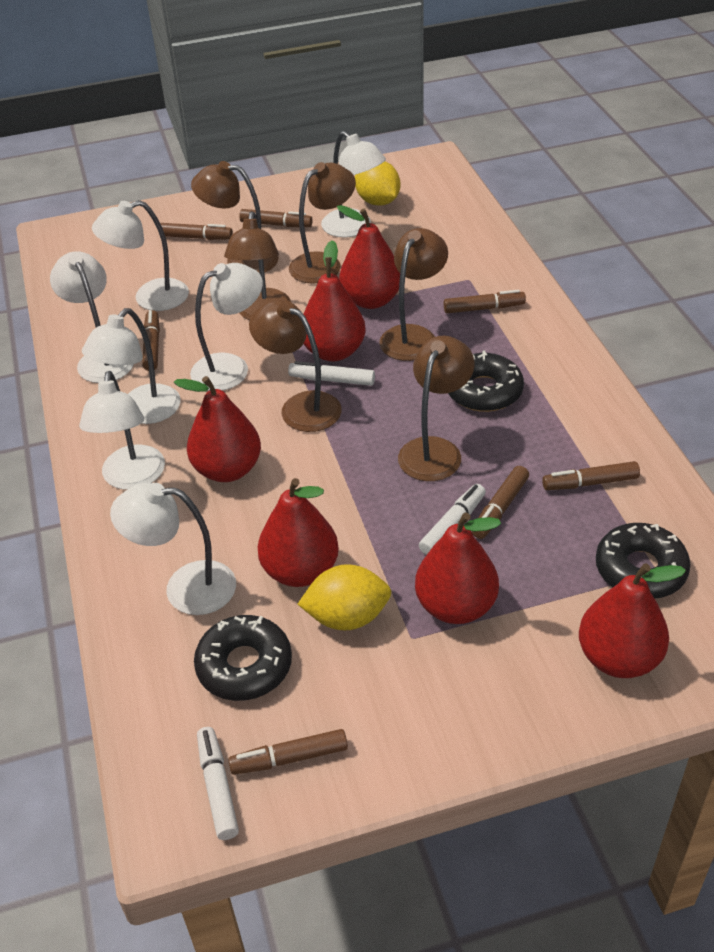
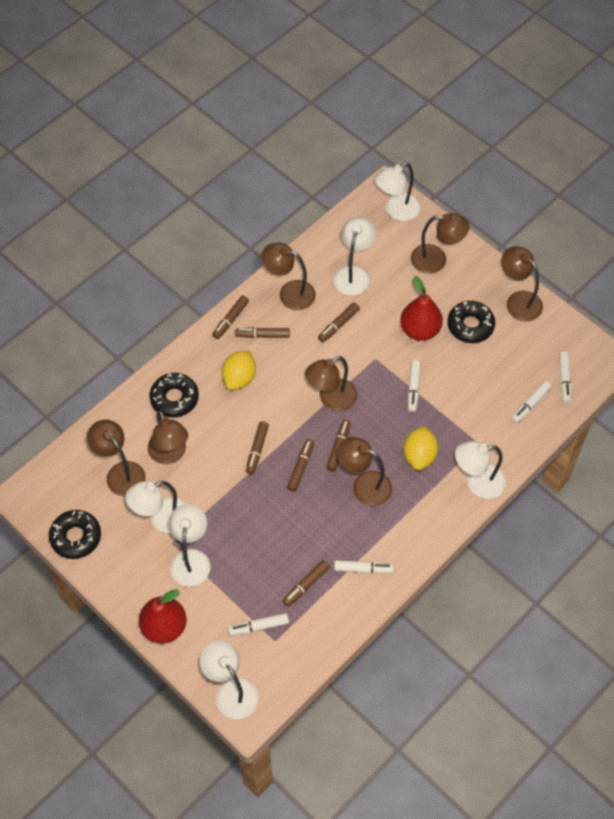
brown lamp: [191,161,279,274] [224,211,291,320] [249,299,342,432] [289,162,356,284] [379,228,448,361] [398,336,474,481] = 6 -> [87,420,146,496] [148,410,188,464] [262,243,316,310] [305,356,357,411] [337,437,392,506] [411,213,469,274] [501,246,543,321] = 7
red pear: [174,376,261,482] [258,478,339,587] [304,240,366,361] [337,205,400,309] [415,513,501,624] [579,563,686,678] = 6 -> [139,589,186,644] [400,276,443,341] = 2
white lamp: [50,251,134,383] [79,371,165,490] [82,308,180,424] [92,200,189,311] [110,483,236,615] [190,263,263,391] [321,131,386,238] = 7 -> [126,481,186,533] [168,504,210,587] [200,641,258,719] [334,217,376,296] [375,163,420,221] [455,441,506,499] = 6
white marker: [197,727,239,840] [288,361,375,386] [419,484,486,555] = 3 -> [228,613,289,636] [334,560,394,574] [408,360,421,412] [511,381,551,424] [559,352,572,403] = 5

